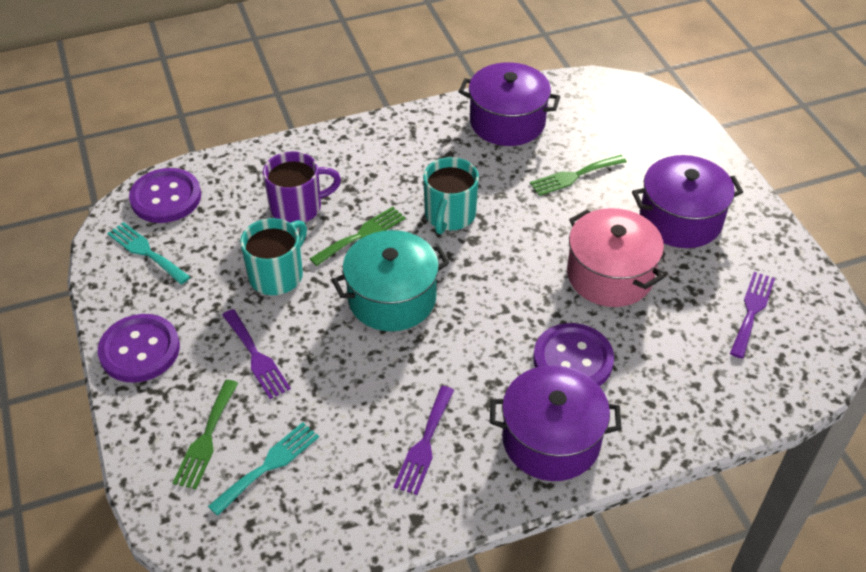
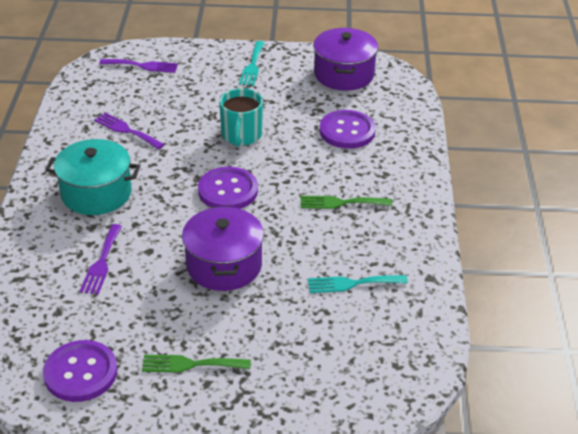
green fork: [173,380,238,489] [310,207,406,266] [530,155,627,196] = 3 -> [142,355,251,373] [301,196,392,209] = 2
pink pot: [567,208,664,307] = 1 -> none = 0
purple mug: [263,151,341,223] = 1 -> none = 0
purple pot: [459,62,560,146] [490,365,622,481] [632,155,743,248] = 3 -> [182,206,264,291] [313,28,378,90] = 2
turquoise mug: [240,218,307,295] [423,157,479,234] = 2 -> [219,88,263,147] = 1

